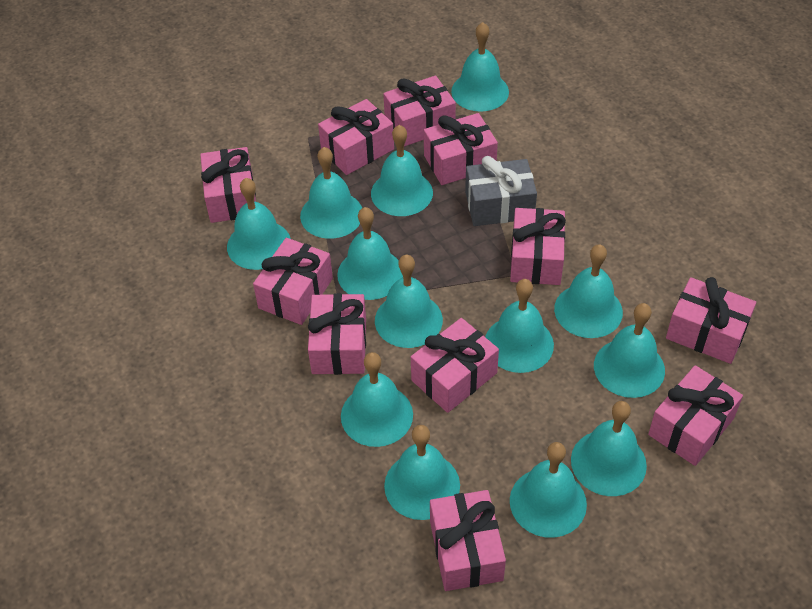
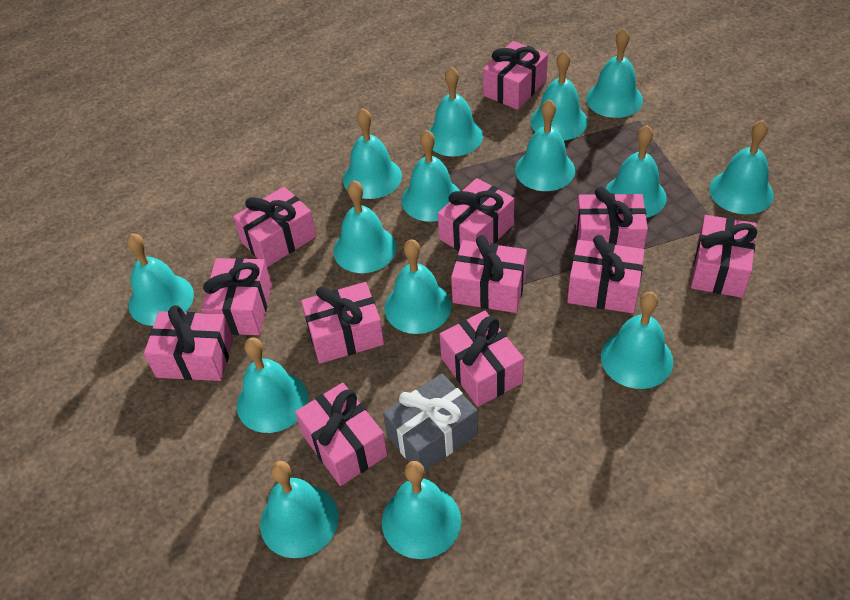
pink gift: [200,147,256,223] [253,238,333,325] [308,293,366,375] [318,99,394,175] [383,76,456,147] [411,318,499,413] [424,113,498,185] [430,490,506,591] [510,208,566,285] [648,365,743,466] [666,277,756,364] = 11 -> [144,305,233,381] [201,258,272,335] [233,187,317,267] [295,383,388,486] [301,282,384,364] [438,178,514,251] [440,311,524,407] [451,235,527,313] [483,41,548,110] [567,235,644,313] [576,186,648,249] [691,215,758,298] = 12
turquoise bell: [227,178,291,270] [300,147,362,239] [337,207,403,300] [341,352,413,447] [371,125,433,216] [375,255,443,348] [384,425,460,520] [451,22,509,112] [485,279,554,373] [510,442,587,538] [554,244,623,338] [571,401,647,496] [594,303,665,398] = 13 -> [127,233,194,326] [237,338,308,433] [260,461,339,558] [333,180,396,273] [343,108,402,199] [382,461,461,559] [384,239,451,334] [402,130,460,222] [429,66,483,157] [515,99,575,191] [530,51,588,140] [586,28,643,118] [601,291,673,389] [606,125,667,218] [710,120,774,214] = 15

